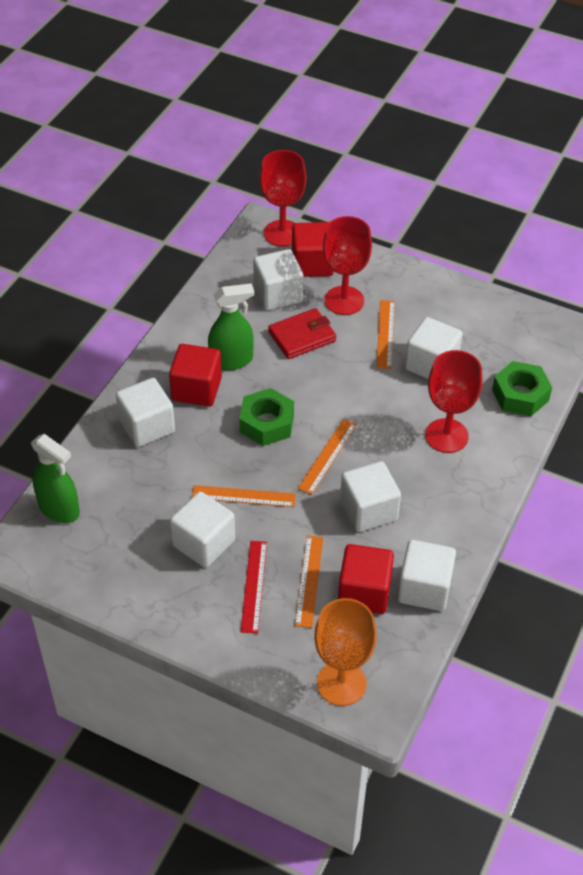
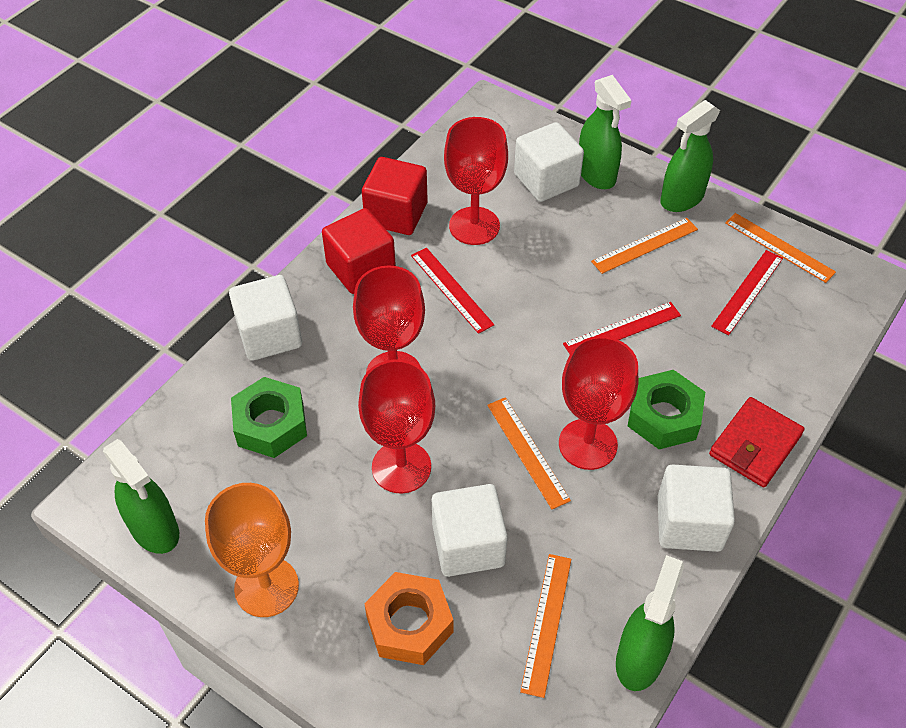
green spray bottle: [31,434,80,523] [208,283,254,371] = 2 -> [103,439,179,554] [579,75,632,189] [616,555,684,691] [660,100,720,212] = 4
orange nut: none = 0 -> [364,572,454,665] = 1
red cube: [169,344,222,407] [292,222,334,277] [338,544,394,614] = 3 -> [322,208,396,294] [362,157,428,235] = 2
red goblet: [260,150,306,247] [323,216,372,315] [425,350,482,453] = 3 -> [353,265,425,373] [358,359,435,493] [444,117,508,245] [559,336,639,470] = 4
red ruler: [240,541,267,634] = 1 -> [411,248,494,334] [563,302,681,354] [711,250,783,335] = 3
white cube: [116,378,175,447] [170,492,235,568] [253,249,303,310] [340,461,401,532] [398,540,456,611] [405,317,463,379] = 6 -> [229,275,302,361] [432,484,508,577] [514,122,584,202] [657,464,735,552] = 4

